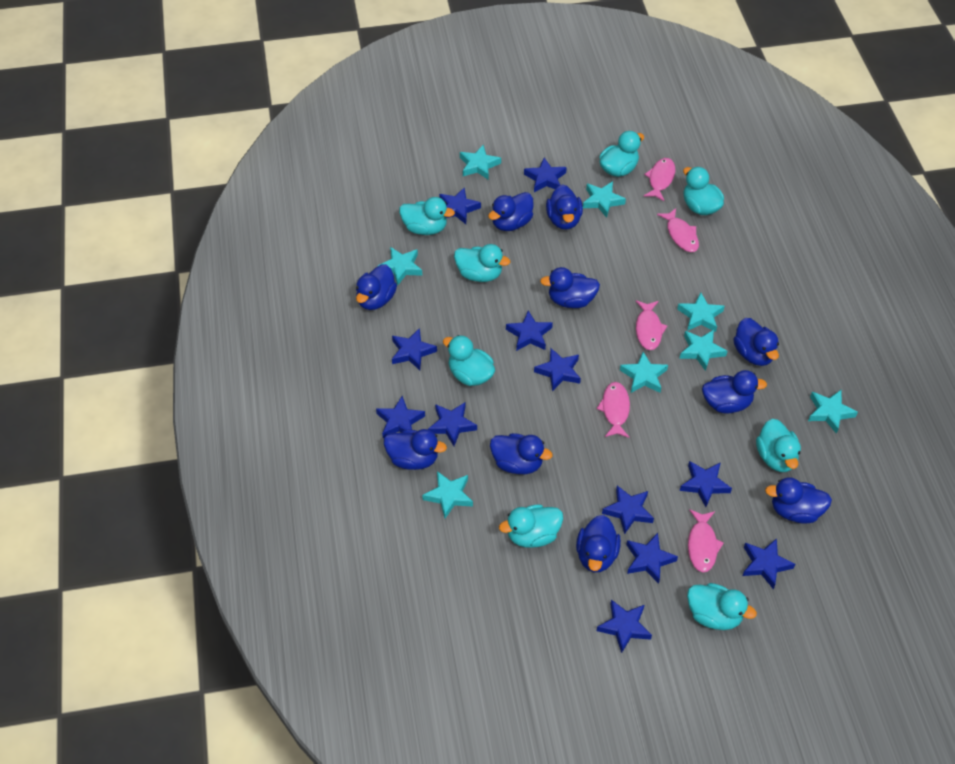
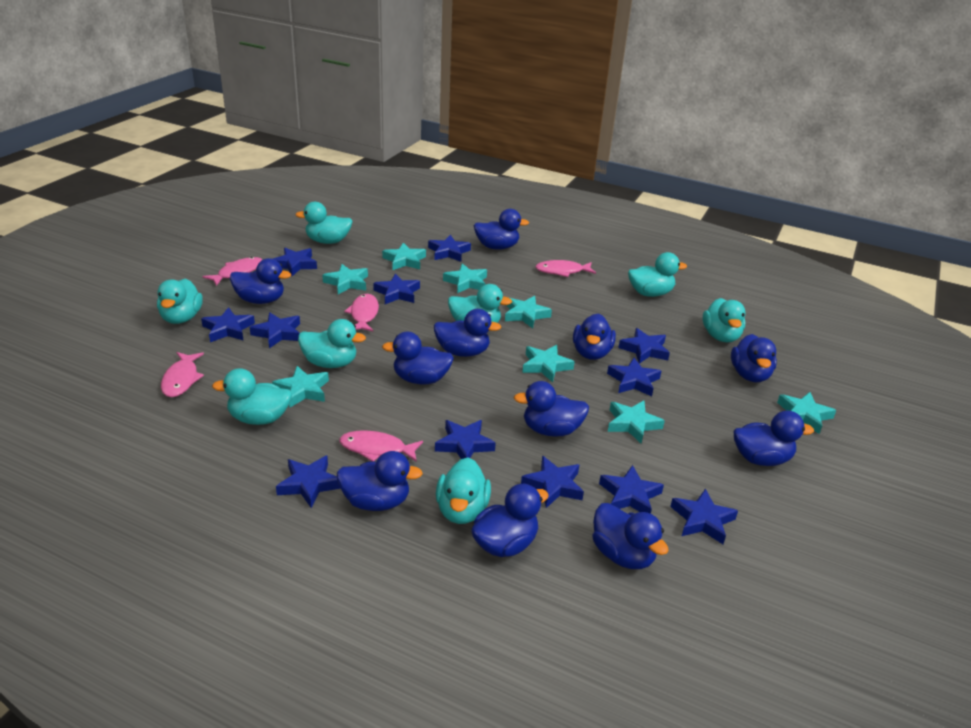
blue duck: [356,264,397,310] [384,429,447,470] [488,192,534,231] [490,433,553,474] [540,267,600,308] [546,184,583,230] [576,515,621,572] [702,370,767,414] [733,318,779,366] [765,477,832,524] = 10 -> [230,258,291,304] [337,451,423,511] [382,332,454,384] [434,309,501,357] [471,484,549,557] [474,209,529,250] [514,381,589,437] [573,313,616,360] [592,503,669,569] [731,334,777,382] [734,411,814,466] = 11

